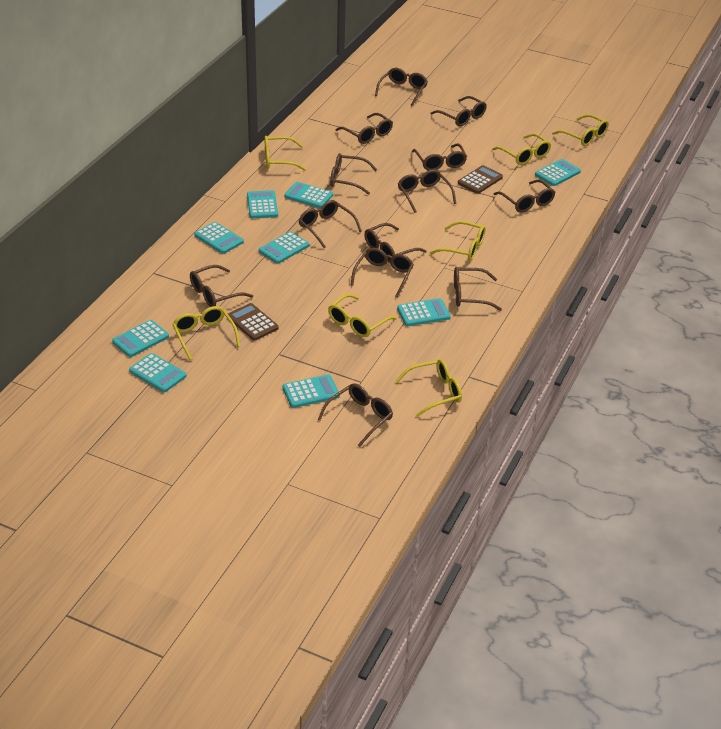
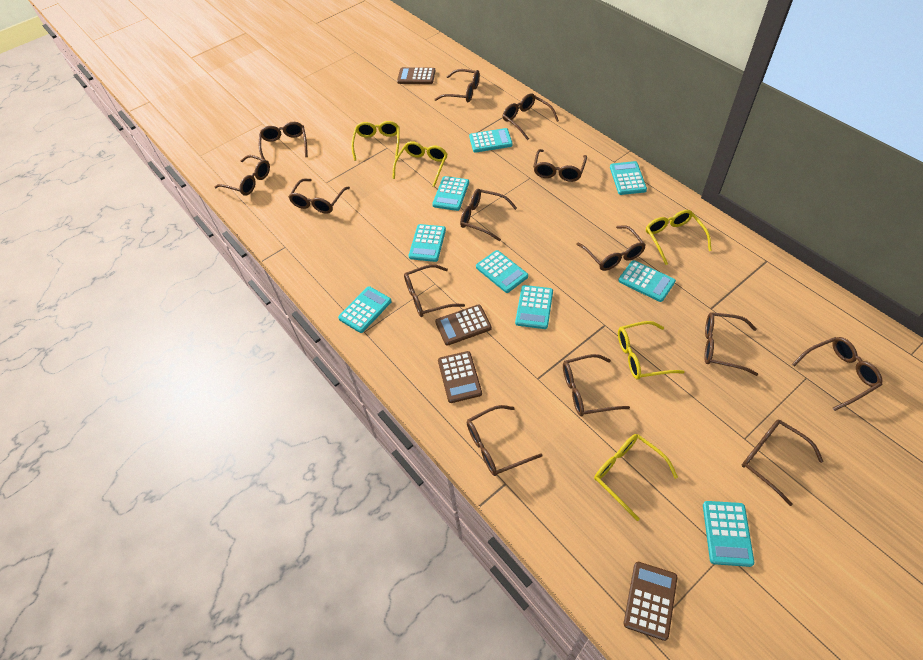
brown calculator: [228,303,279,341] [458,165,503,194] = 2 -> [397,67,435,84] [435,304,492,346] [438,351,482,403] [624,562,677,641] = 4
brown glasses: [190,265,253,307] [299,200,362,248] [318,383,393,447] [330,153,378,195] [336,113,393,144] [351,248,414,297] [364,223,427,263] [375,68,428,106] [398,170,456,213] [412,143,467,171] [430,96,487,126] [454,267,502,311] [494,179,555,213] = 13 -> [215,155,270,195] [259,122,308,159] [288,179,350,214] [404,264,465,317] [434,69,480,102] [460,189,517,241] [467,405,542,476] [502,93,559,140] [533,149,587,182] [563,354,630,416] [576,225,646,271] [704,312,758,376] [742,420,824,506] [792,337,882,411] = 14
yellow glasses: [172,306,240,360] [265,136,306,171] [328,294,397,337] [395,359,462,417] [430,221,486,261] [492,134,551,165] [552,114,609,146] = 7 -> [351,121,400,161] [392,141,447,187] [594,434,678,521] [618,321,685,380] [646,210,712,265] = 5

